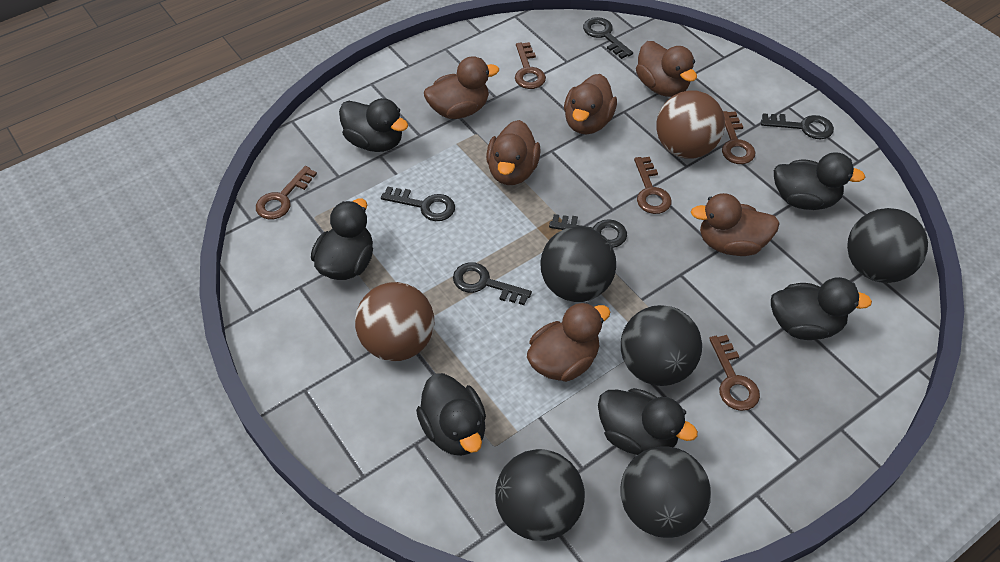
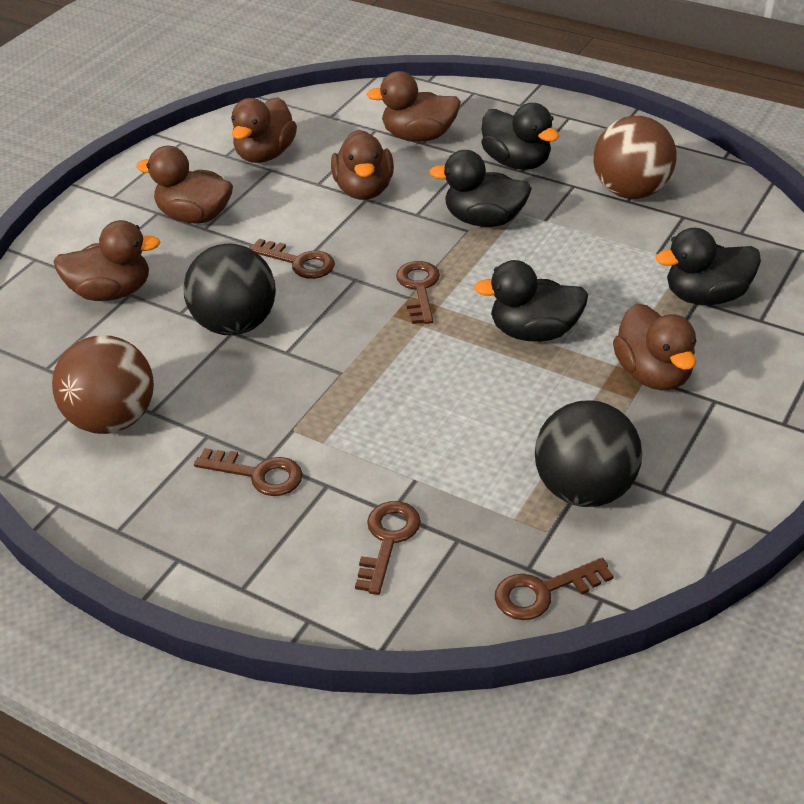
black ball: [495,449,585,541] [540,226,616,302] [620,447,711,538] [621,305,702,386] [847,208,928,283] = 5 -> [183,244,276,335] [535,401,642,507] = 2
black duck: [311,199,373,280] [339,98,408,152] [416,373,486,456] [598,388,698,455] [771,277,872,340] [774,152,865,210] = 6 -> [429,150,532,227] [474,260,588,342] [481,103,559,170] [656,228,761,305] = 4
black key: [381,187,455,221] [453,262,532,305] [549,214,627,248] [583,17,633,59] [761,113,834,139] = 5 -> none = 0

